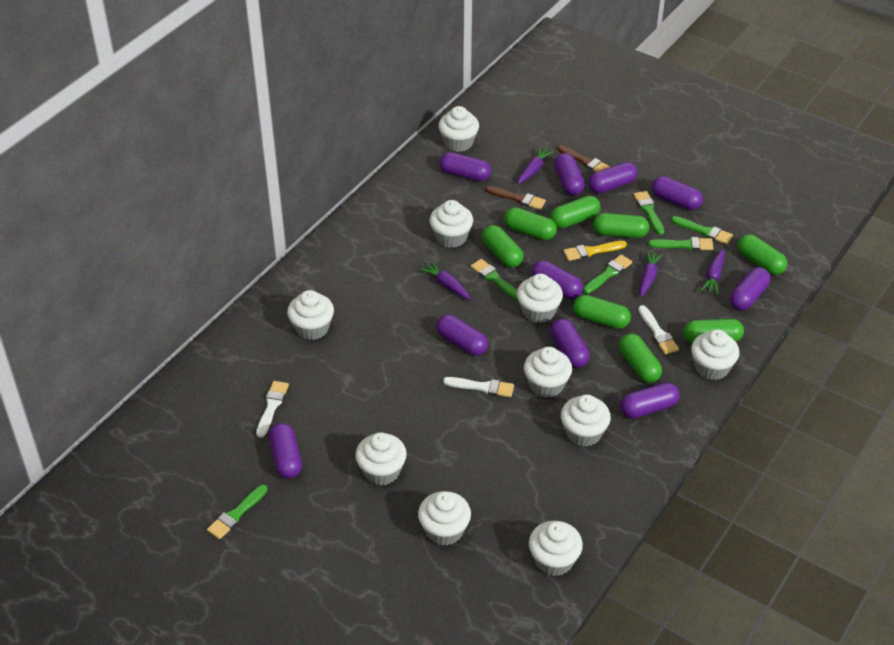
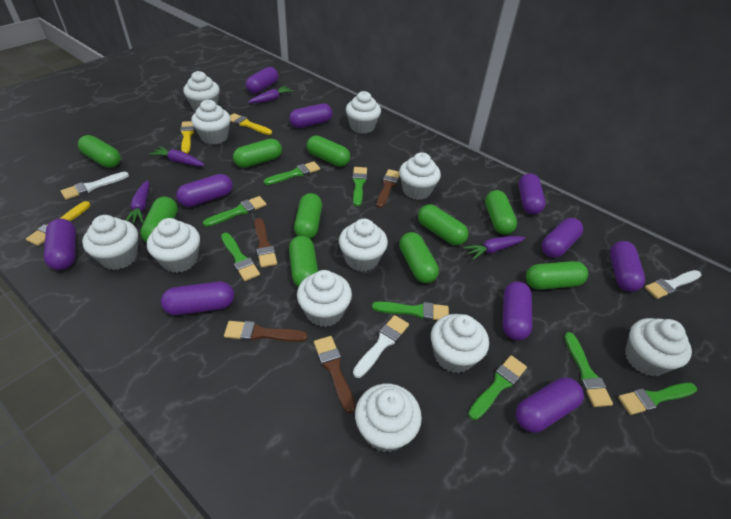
brown brush: [485,186,546,210] [557,145,610,172] = 2 -> [224,321,308,342] [254,218,277,268] [314,336,355,413] [376,169,400,208] = 4
green brush: [207,485,268,539] [471,259,518,300] [583,254,632,294] [633,191,664,235] [648,237,713,251] [671,216,733,244] = 6 -> [203,196,267,227] [221,233,260,281] [264,161,320,185] [352,167,367,206] [372,302,449,321] [468,355,527,420] [564,332,613,407] [618,383,697,415] = 8
green capsule: [482,225,524,268] [504,207,557,240] [550,195,601,228] [573,295,631,329] [593,213,649,238] [619,333,662,383] [684,319,744,343] [737,234,787,275] = 8 -> [78,135,121,168] [140,196,178,243] [233,139,282,168] [289,236,318,287] [294,193,322,239] [307,136,350,167] [399,232,439,283] [418,205,468,245] [485,190,517,235] [526,261,588,290] = 10
white cupcake: [287,290,334,340] [355,432,407,485] [418,491,471,546] [430,200,473,248] [438,106,479,152] [517,274,563,323] [524,347,572,398] [529,521,583,576] [561,394,611,447] [691,329,739,380] = 10 -> [82,215,138,270] [147,218,200,273] [183,71,220,112] [191,100,231,144] [297,270,352,327] [339,219,388,272] [346,91,381,134] [355,384,422,452] [399,152,441,200] [431,314,489,373] [625,318,692,376] = 11
yellow brush: [563,241,627,261] = 1 -> [26,201,91,246] [180,121,195,154] [230,113,272,135] = 3

